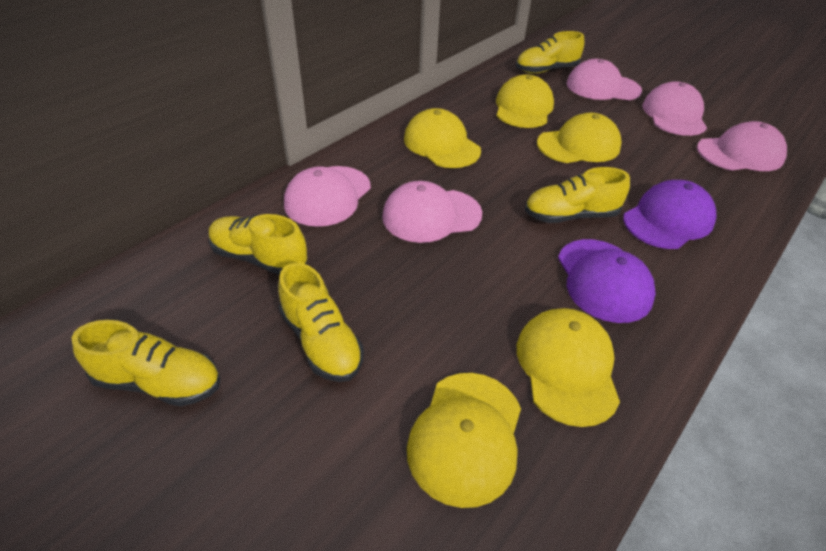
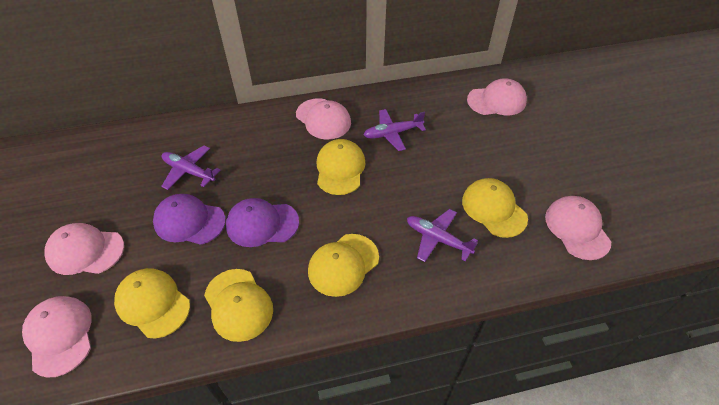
purple plane: none = 0 -> [161,145,220,190] [364,109,426,151] [407,209,478,262] = 3
yellow shoe: [72,320,220,406] [209,214,307,275] [278,263,364,382] [516,31,584,74] [525,167,630,223] = 5 -> none = 0

